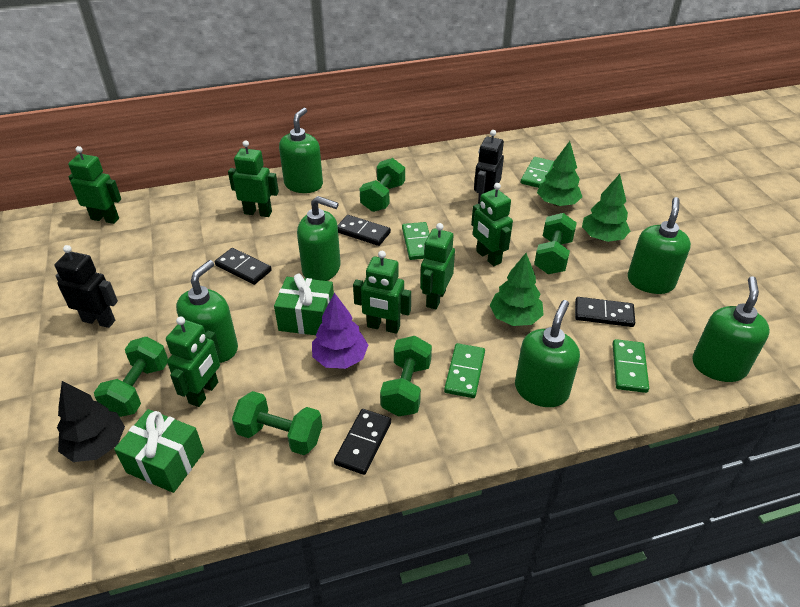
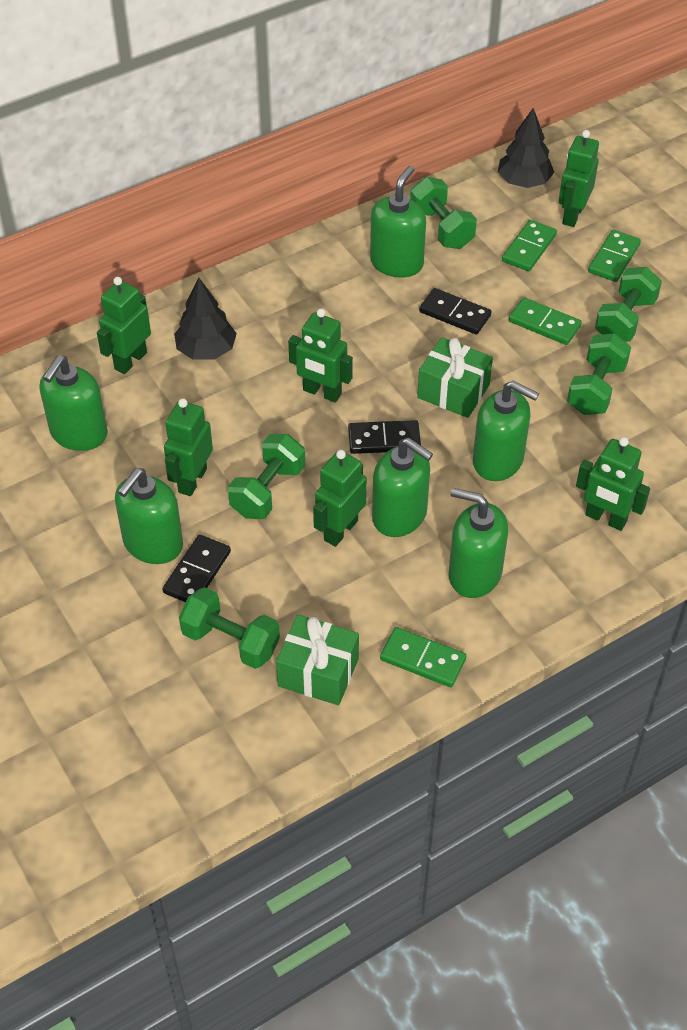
black domino: [215,248,272,285] [334,409,391,475] [338,215,391,246] [575,297,635,327] = 4 -> [163,535,231,602] [348,420,421,454] [419,288,492,335] = 3
black robot: [55,245,118,328] [474,130,504,204] = 2 -> none = 0
black tree: [57,381,125,462] = 1 -> [174,278,237,360] [498,108,554,188] = 2
green tree: [490,253,544,326] [537,141,582,206] [582,174,630,242] = 3 -> none = 0
purple tree: [312,293,368,369] = 1 -> none = 0

